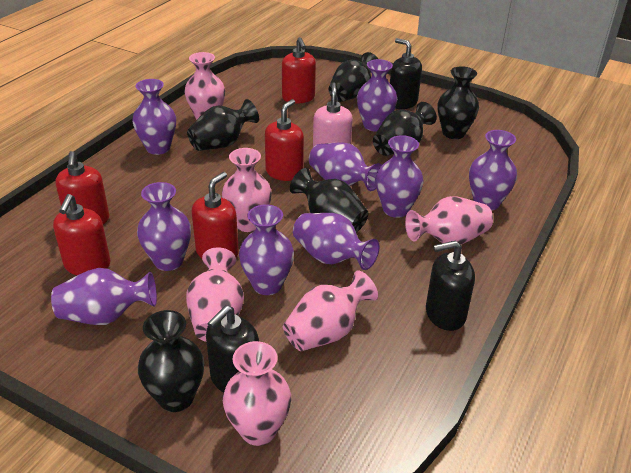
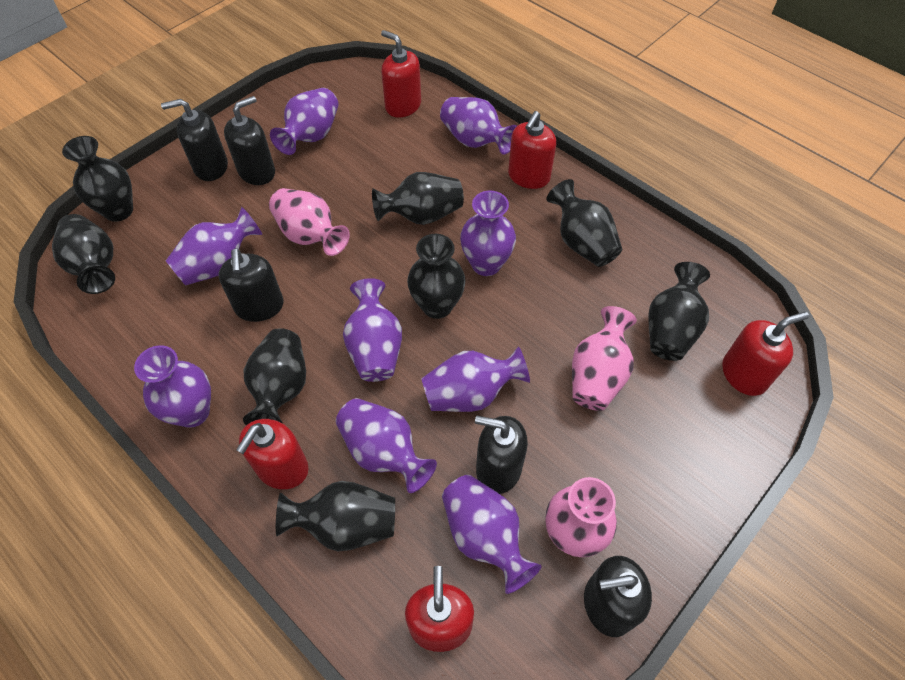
black soap dispenser: [206,305,259,393] [390,38,422,109] [426,240,475,331] = 3 -> [161,99,228,181] [219,248,284,322] [224,96,275,185] [475,416,528,494] [584,556,652,637] = 5
black vase: [138,310,204,412] [187,99,259,151] [290,168,369,232] [329,52,378,102] [373,102,437,156] [438,66,479,139] = 6 -> [52,214,115,294] [62,136,133,222] [243,328,306,425] [276,481,395,551] [372,172,464,225] [407,234,465,319] [546,179,622,267] [648,262,710,361] = 8
pink soap dispenser: [313,83,353,147] = 1 -> none = 0
pink vase: [184,52,225,120] [186,248,244,342] [222,148,272,232] [223,341,291,446] [283,271,378,351] [405,196,493,245] = 6 -> [269,188,350,256] [545,477,617,557] [572,306,637,411] = 3

